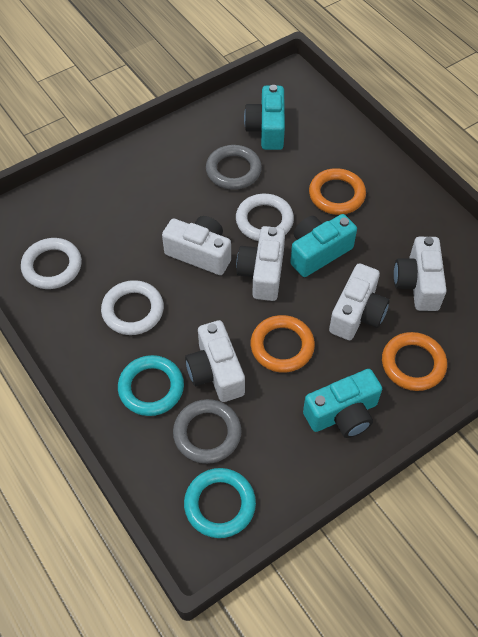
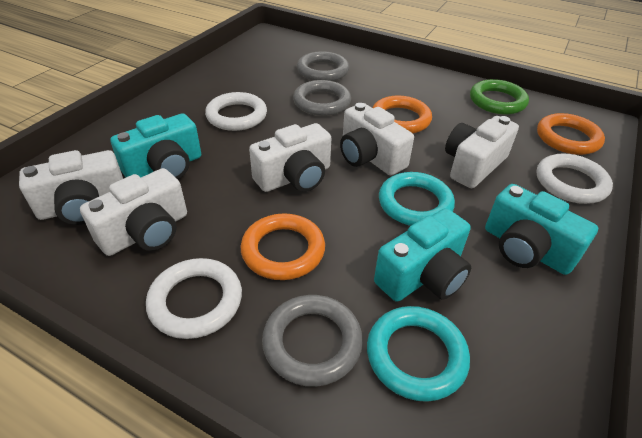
green ring: none = 0 -> [470,79,529,114] = 1
grey ring: [173,399,242,464] [206,145,262,190] = 2 -> [262,295,363,387] [293,80,351,116] [297,51,349,81] = 3

